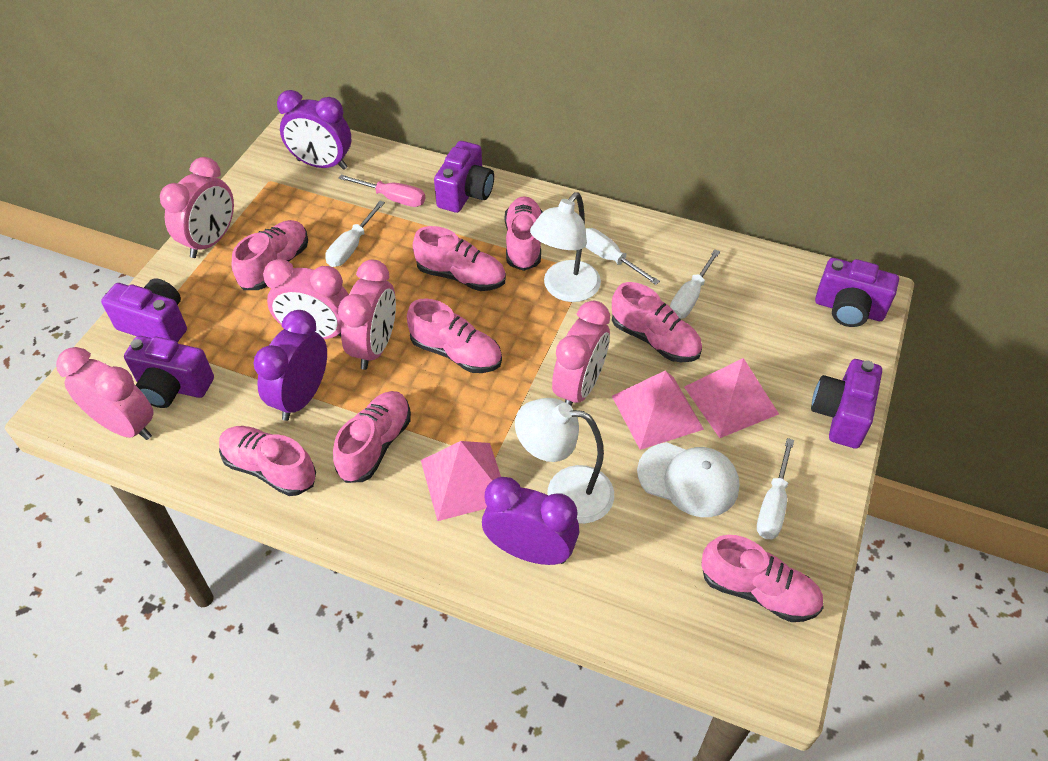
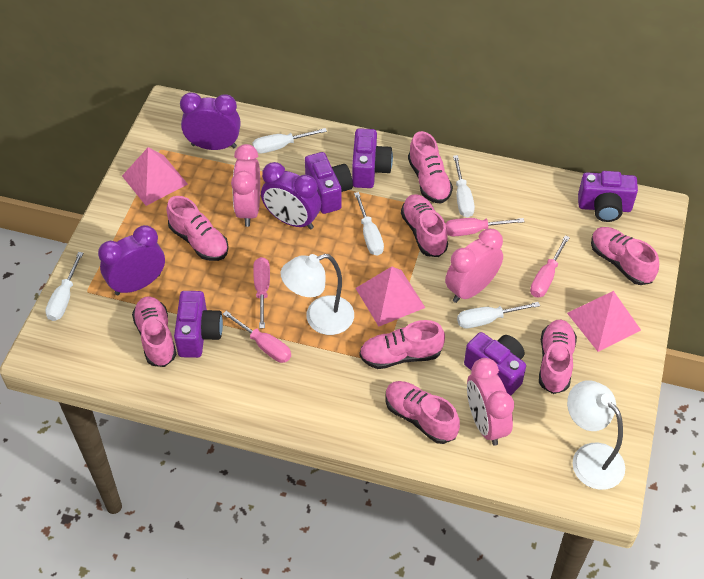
pink clock: [56,347,154,440] [160,157,234,258] [263,259,349,339] [338,260,396,370] [552,301,610,406] = 5 -> [231,144,260,227] [445,229,503,303] [467,358,514,446] = 3
pink screwdriver: [338,175,425,207] = 1 -> [223,311,291,363] [253,257,270,328] [445,218,525,236] [530,235,570,297] = 4
white cap: [637,442,740,517] = 1 -> none = 0
white screwdriver: [325,201,385,267] [585,228,660,285] [670,249,720,319] [757,438,794,539] = 4 -> [45,252,83,321] [252,128,327,153] [354,192,384,256] [453,155,475,218] [457,302,540,328] = 5

